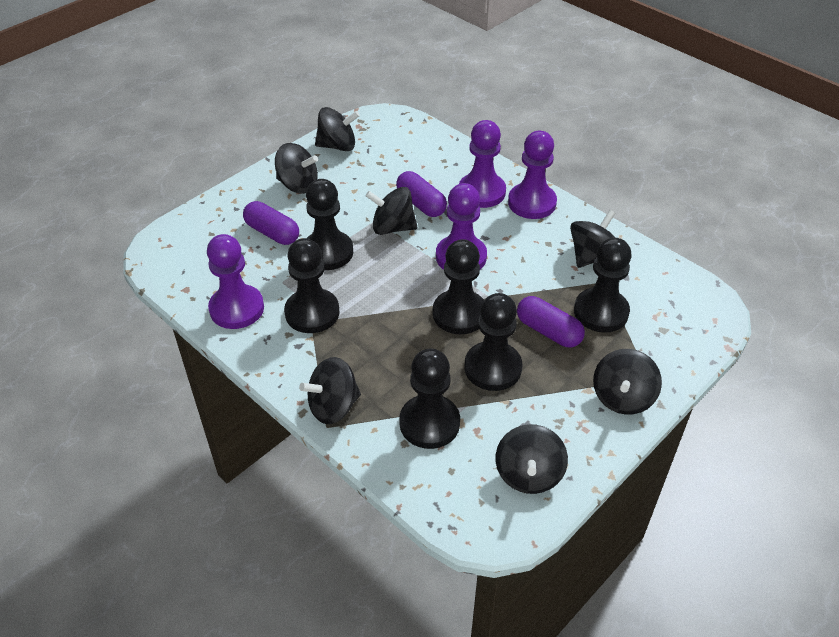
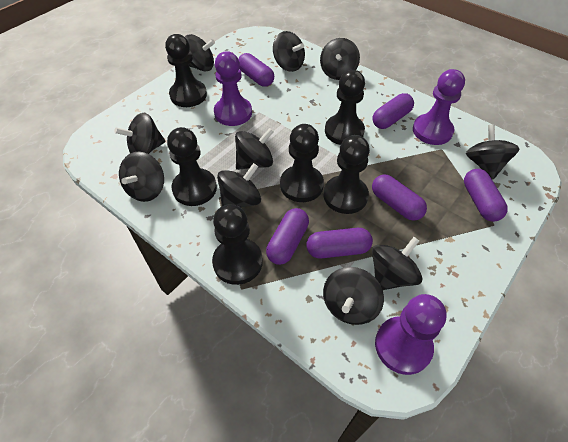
black spinning top: [275,143,318,194] [299,357,361,424] [315,107,360,151] [366,187,417,235] [496,424,568,494] [570,210,615,268] [593,349,662,415] = 7 -> [114,113,165,154] [119,152,164,202] [185,34,215,72] [217,163,261,207] [235,128,274,170] [273,31,305,72] [320,38,360,80] [323,267,384,325] [372,237,423,290] [466,124,519,180] = 10
purple capsule: [243,201,299,245] [396,171,447,217] [517,296,585,348] = 3 -> [238,53,274,87] [266,208,309,265] [306,228,373,258] [372,93,414,129] [372,174,427,221] [464,169,508,222] = 6
purple pawn: [207,234,264,329] [436,183,487,270] [459,120,506,208] [508,131,557,219] = 4 -> [214,51,252,126] [375,294,447,375] [413,69,465,145] = 3

